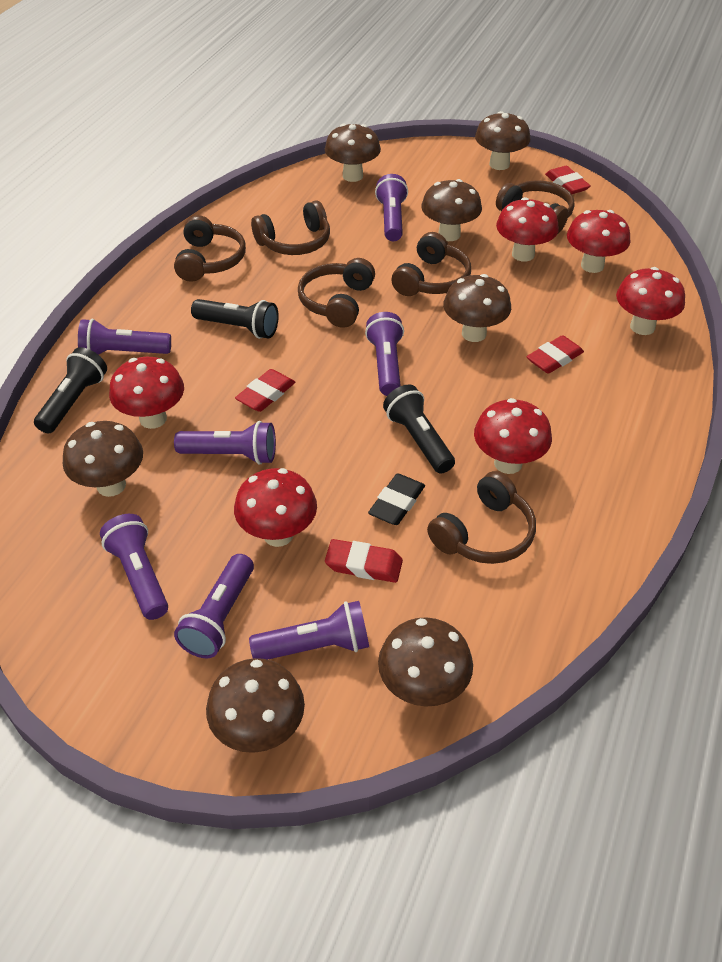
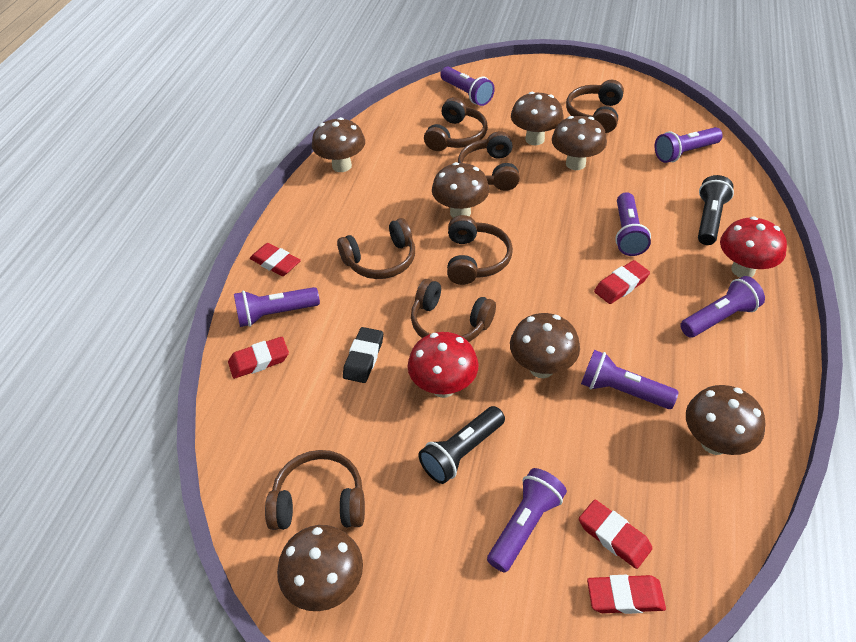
black flashlight: [34,347,107,434] [191,299,279,339] [383,385,455,473] = 3 -> [418,406,505,484] [698,175,734,245] = 2
brown headphones: [174,215,246,282] [251,201,330,255] [298,258,375,328] [391,232,471,296] [427,471,536,564] [496,180,574,233] = 6 -> [265,450,365,530] [337,218,415,279] [411,279,496,342] [424,97,488,151] [447,215,513,285] [458,131,520,191] [566,80,624,133] = 7
red eraser: [235,369,295,412] [325,539,403,583] [526,335,584,374] [545,166,591,194] = 4 -> [228,337,289,379] [250,243,301,276] [579,500,652,569] [587,575,666,614] [594,260,650,304] = 5
red mushroom: [109,357,184,429] [234,468,317,547] [474,398,552,474] [496,197,559,262] [567,210,631,273] [616,267,685,335] = 6 -> [408,332,478,398] [720,216,787,278] = 2

